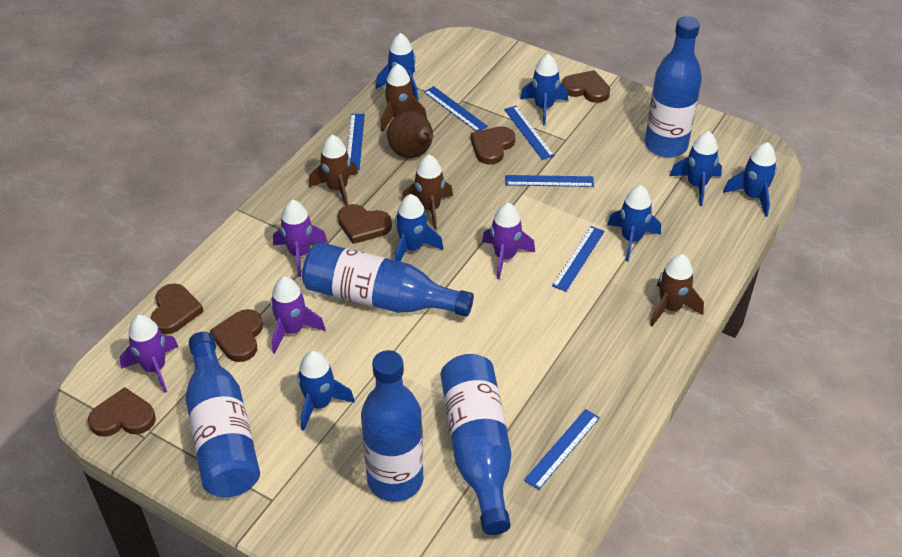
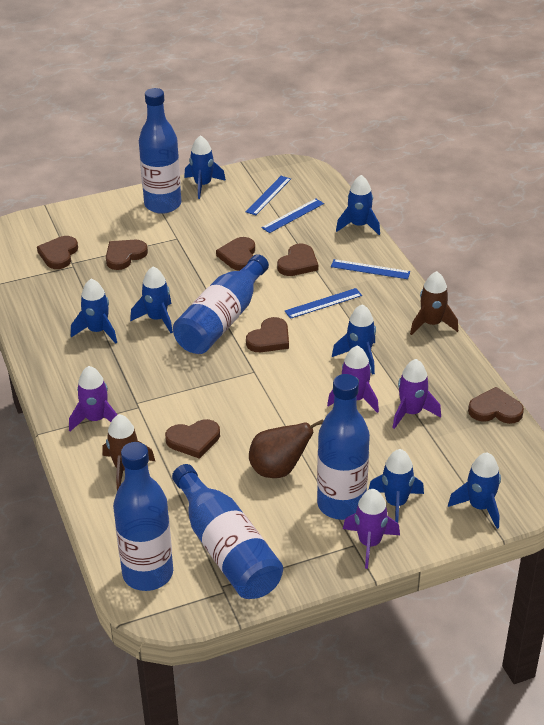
blue ruler: [347,114,365,170] [424,86,488,132] [504,106,555,160] [505,175,594,187] [524,409,600,490] [552,226,605,292] = 6 -> [246,176,291,215] [261,199,324,233] [285,288,362,319] [331,259,410,279] = 4
brown heart: [88,387,156,437] [151,283,204,334] [210,309,263,362] [338,204,392,244] [471,126,515,165] [562,70,610,103] = 6 -> [37,236,78,269] [106,240,148,270] [165,419,220,459] [216,237,255,271] [246,317,289,352] [277,243,318,276] [468,387,524,424] = 7
brown rocket: [309,135,358,206] [381,64,427,132] [402,155,453,230] [650,254,704,327] = 4 -> [103,414,155,491] [410,271,458,335] = 2

